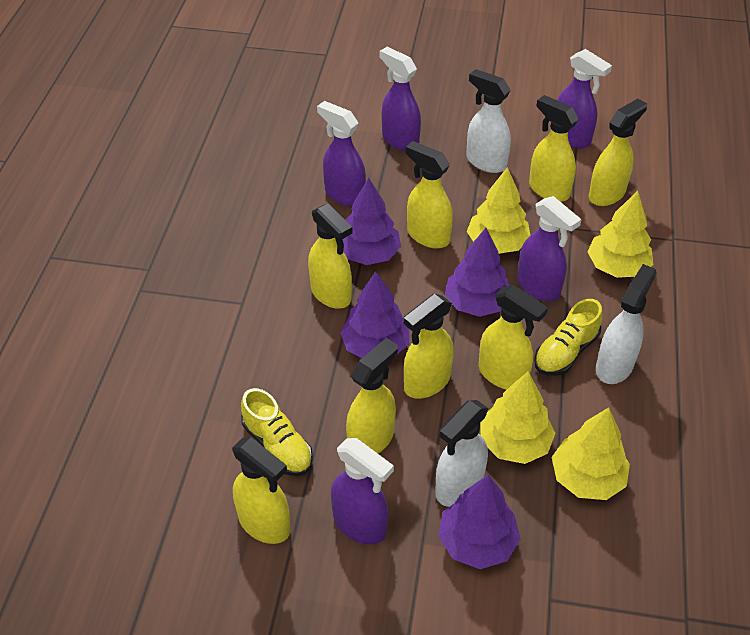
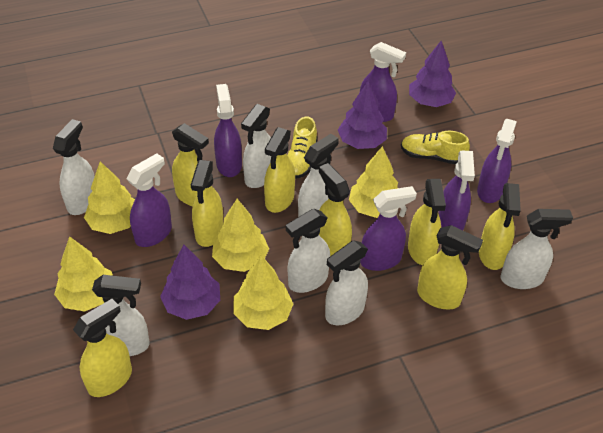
purple spray bottle: [317,101,366,207] [331,438,394,544] [380,47,421,151] [517,196,582,301] [557,49,612,149] = 5 -> [126,153,172,247] [214,84,242,177] [360,42,406,122] [360,186,417,271] [438,151,475,230] [477,119,517,203] = 6
purple tree: [340,271,409,358] [342,178,401,265] [438,475,520,569] [445,228,510,317] = 4 -> [160,245,220,320] [338,81,387,149] [409,41,456,107] = 3
white spray bottle: [435,400,489,507] [466,69,511,173] [596,264,656,384] = 3 -> [53,119,95,215] [92,275,150,356] [241,104,271,188] [286,209,330,293] [298,134,339,217] [325,240,368,325] [500,209,573,289] = 7
yellow tree: [467,167,531,254] [480,371,555,464] [551,407,630,500] [587,191,653,278] = 4 -> [54,236,113,312] [84,161,135,234] [212,199,269,272] [233,255,293,330] [349,146,398,218] = 5

